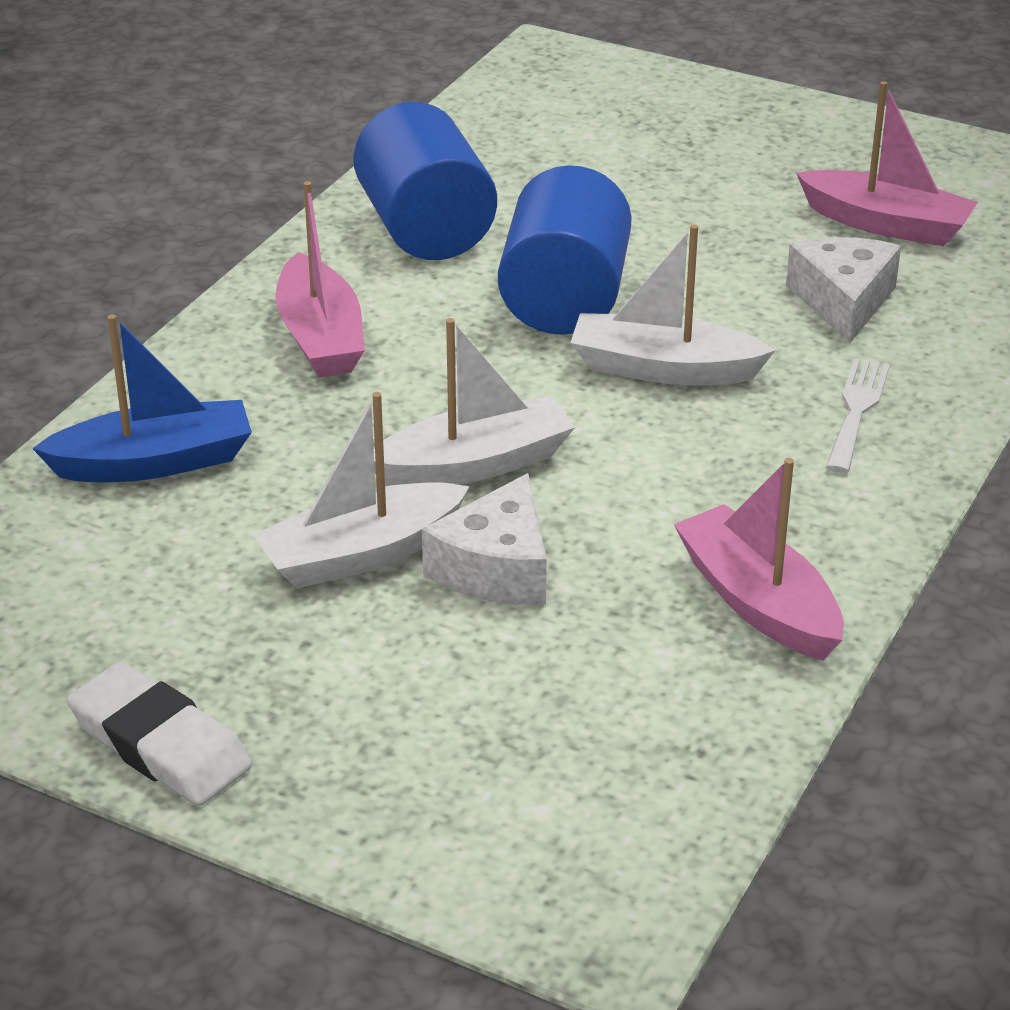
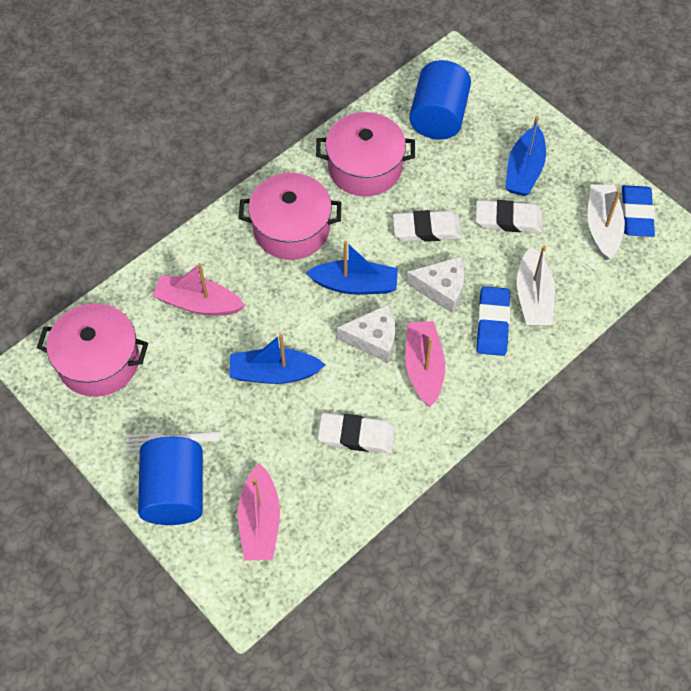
blue boat: [32,314,252,482] = 1 -> [229,334,326,384] [306,241,398,295] [505,116,546,196] = 3
blue eraser: none = 0 -> [477,286,510,356] [622,185,655,237] = 2
pink pot: none = 0 -> [37,303,148,397] [239,173,341,260] [316,112,415,196] = 3
white boat: [253,392,470,589] [373,318,575,486] [570,224,776,385] = 3 -> [517,245,555,325] [588,184,625,260] = 2
white eraser: [67,661,252,806] = 1 -> [318,413,395,453] [393,210,462,242] [476,200,542,233] = 3

